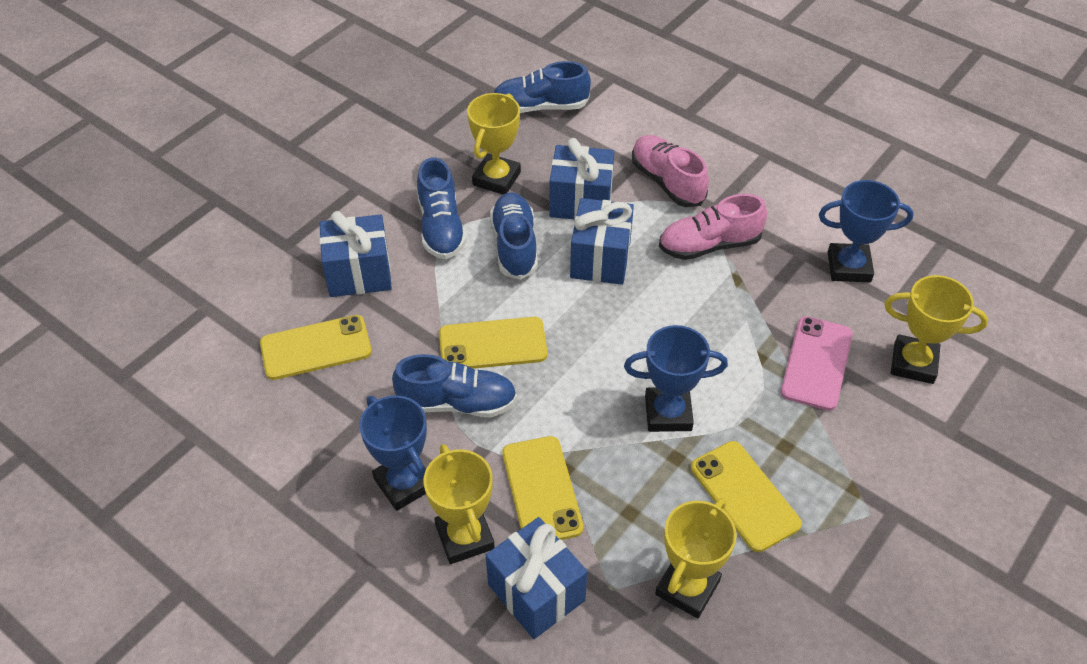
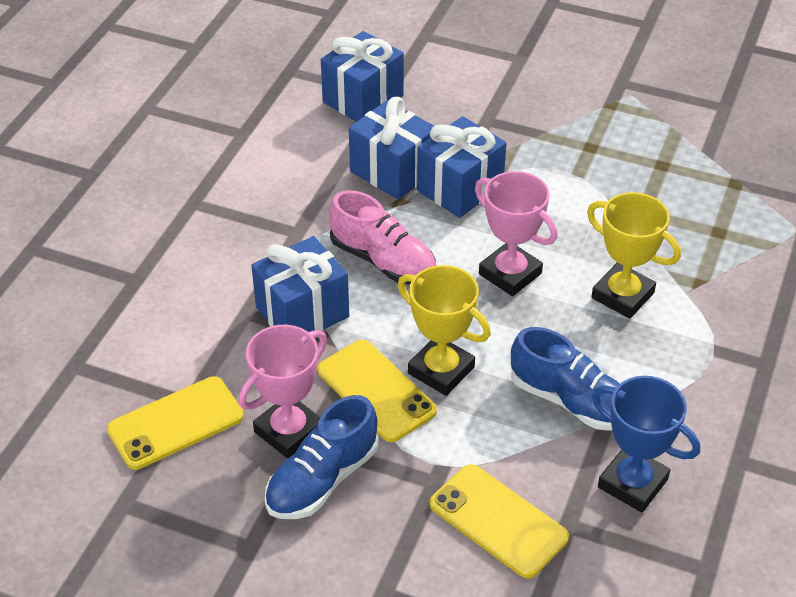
blue shoe: [392,354,517,417] [417,157,466,259] [490,192,538,280] [494,61,591,113] = 4 -> [265,395,379,519] [511,327,620,431] = 2
blue trophy: [359,395,427,511] [624,325,728,432] [819,180,914,282] = 3 -> [592,376,700,512] = 1
pink phone: [781,316,853,411] = 1 -> none = 0
pink shoe: [632,135,709,207] [659,194,767,260] = 2 -> [329,190,436,285] = 1
pink trophy: none = 0 -> [239,325,327,459] [475,171,557,296] = 2
yellow phone: [260,315,372,380] [439,317,547,369] [502,436,584,540] [691,441,802,552] = 4 -> [107,376,244,470] [318,340,437,442] [430,464,569,579] = 3
yellow trophy: [423,444,495,564] [467,93,521,195] [655,498,737,618] [885,275,988,384] = 4 -> [398,265,491,396] [587,192,681,319] = 2

